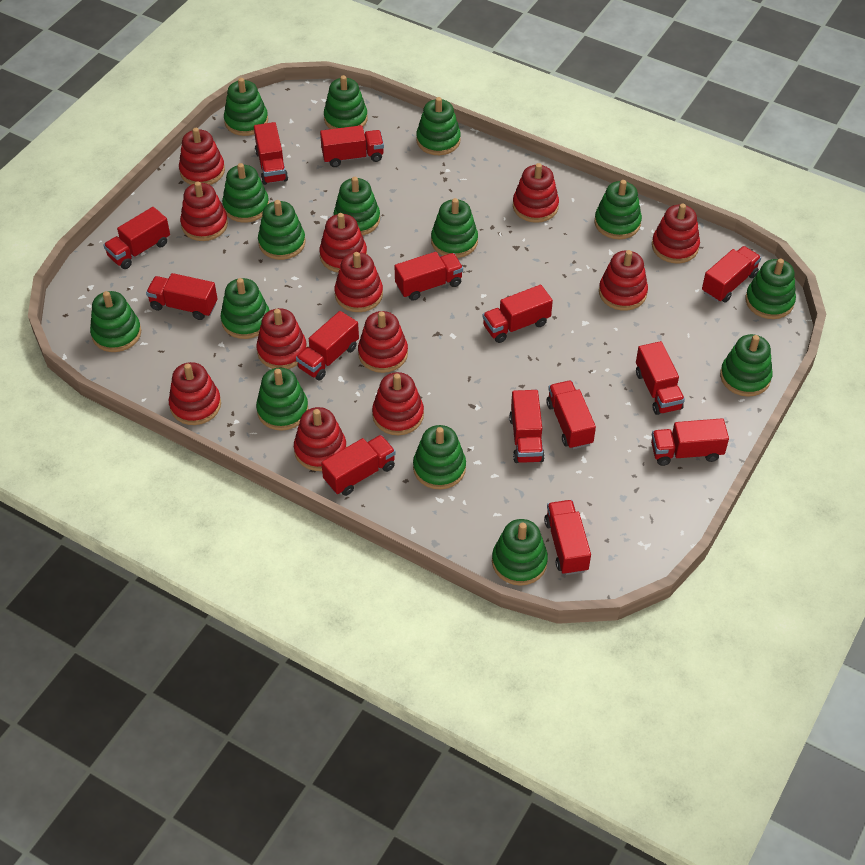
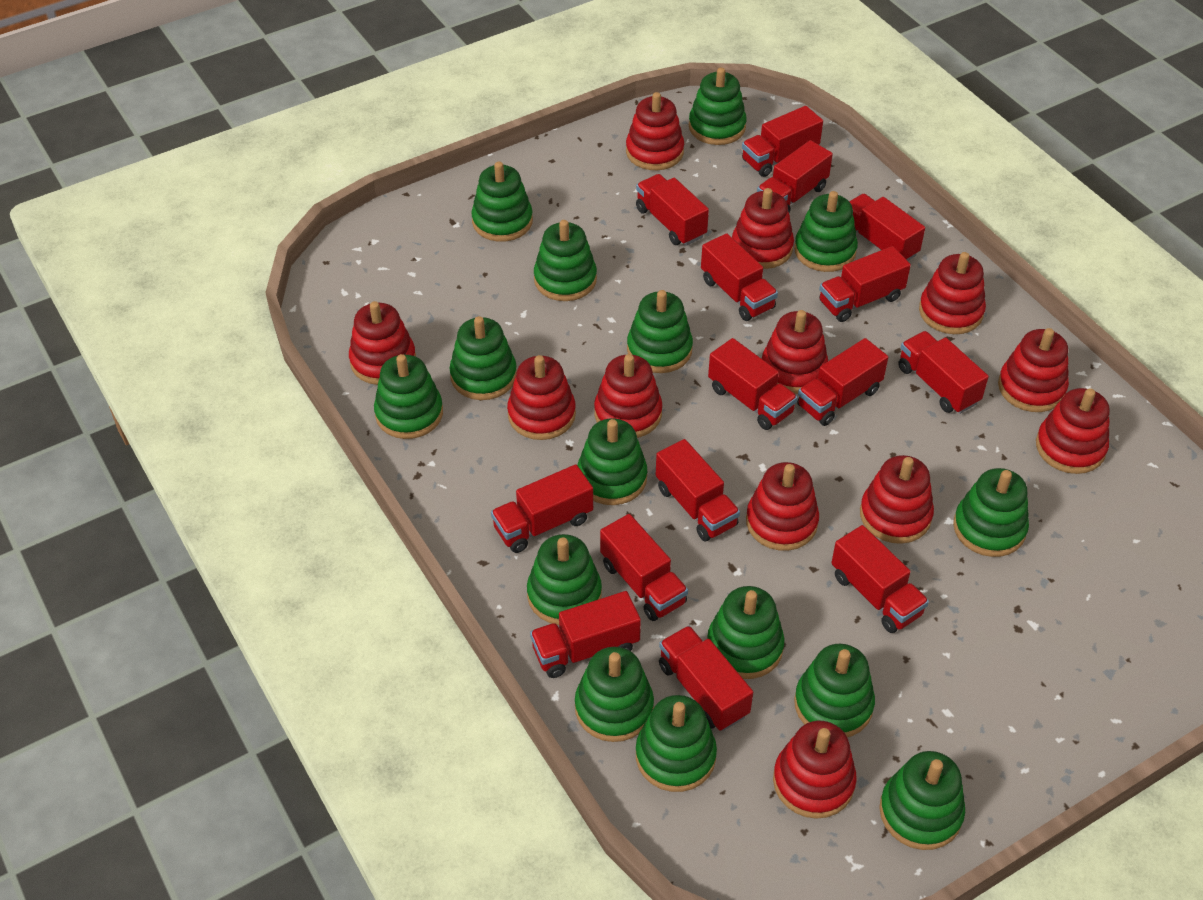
red truck: [103,207,170,269] [146,273,217,320] [254,122,288,185] [296,311,359,381] [320,125,384,167] [321,435,396,496] [395,252,463,301] [483,285,553,343] [509,390,545,463] [544,500,591,575] [547,381,596,449] [636,341,685,415] [651,418,729,466] [702,246,761,302] = 14 -> [491,464,593,553] [530,591,641,678] [600,514,688,621] [636,174,709,246] [656,439,740,541] [659,626,753,731] [701,233,778,321] [708,338,798,430] [742,106,823,177] [757,140,833,213] [797,338,888,426] [819,246,911,322] [831,525,929,633] [849,194,925,261] [898,331,989,414] = 15

